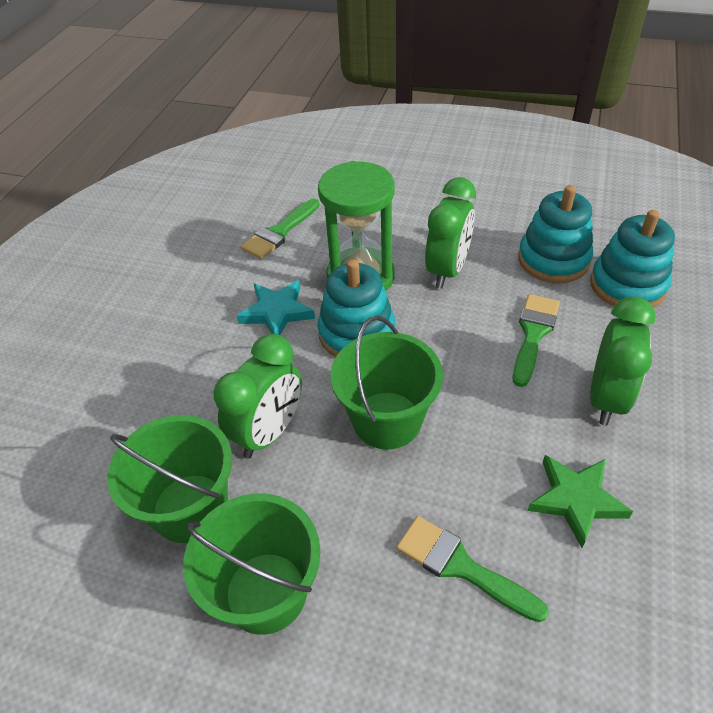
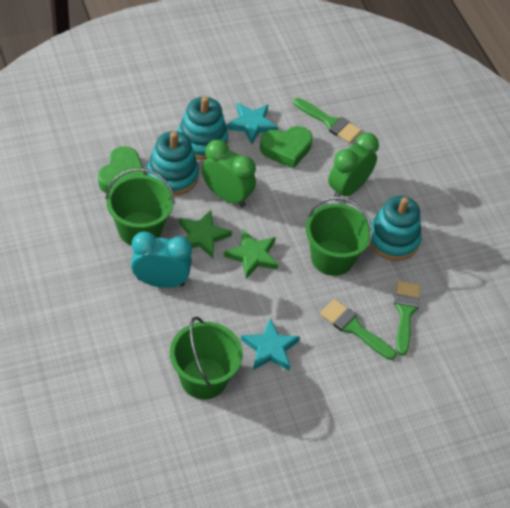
green clock: [214,334,302,459] [425,177,476,289] [590,296,656,425] = 3 -> [202,140,256,207] [328,133,379,201] = 2
green heart: none = 0 -> [98,146,145,193] [260,126,313,169] = 2
green hourglass: [318,161,394,291] = 1 -> none = 0
green star: [528,455,633,548] = 1 -> [179,210,232,258] [224,229,279,279] = 2
turquoise clock: none = 0 -> [131,232,192,288] = 1
turquoise star: [237,280,315,335] = 1 -> [227,103,278,144] [241,318,300,371] = 2

